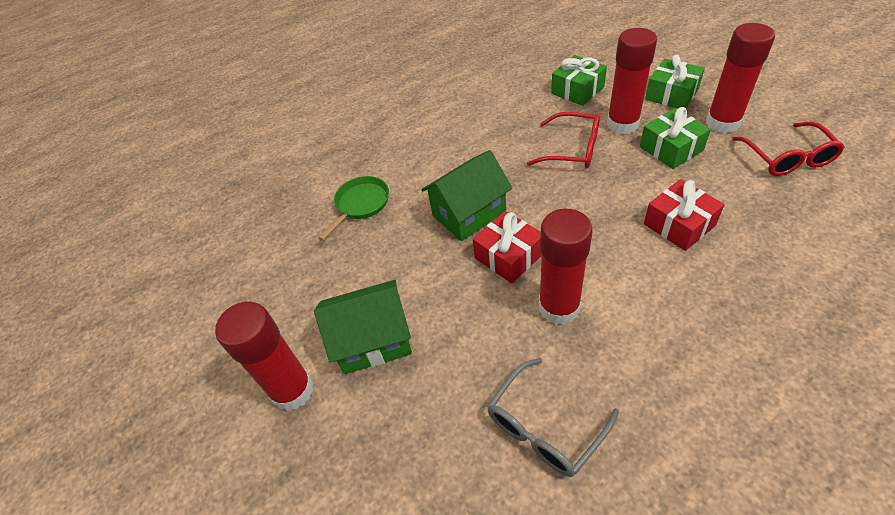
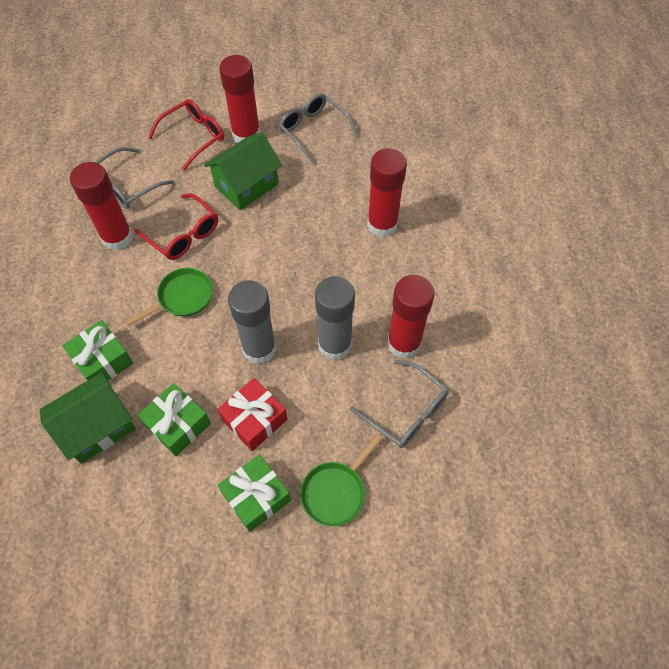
green pan: [318,176,389,241] = 1 -> [125,268,213,326] [300,434,382,527] = 2
grey glasses: [487,358,619,477] = 1 -> [95,147,174,209] [279,93,358,164] [350,360,449,448] = 3
grey glue stick: none = 0 -> [228,280,276,364] [315,276,355,360] = 2
red gift: [473,211,542,283] [644,179,725,251] = 2 -> [217,378,287,451] = 1

